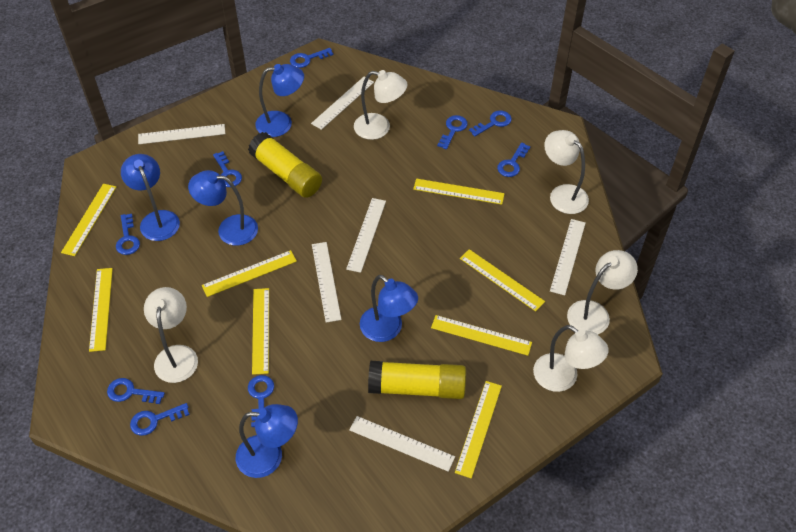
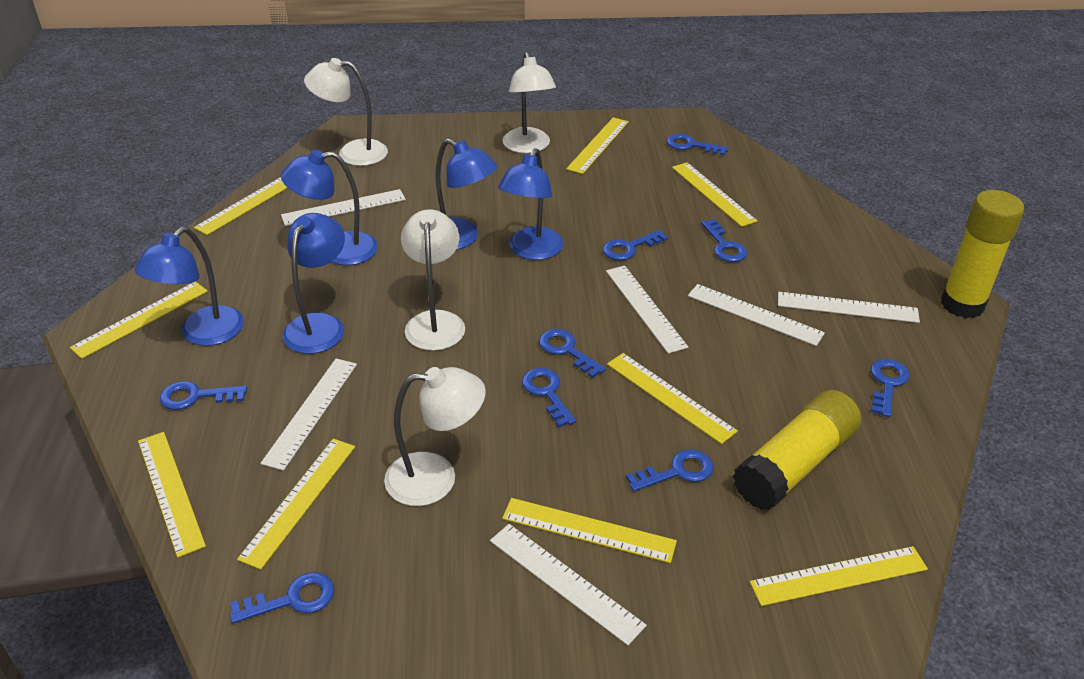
white lamp: [144,287,198,383] [354,70,407,140] [533,325,608,392] [544,130,589,214] [567,250,638,335] = 5 -> [304,58,388,166] [384,367,486,506] [401,209,465,351] [503,52,556,153] = 4
yellow ruler: [61,184,116,256] [89,268,113,352] [202,250,297,297] [252,288,269,375] [413,178,505,205] [431,315,532,356] [455,381,502,479] [460,249,545,312] = 8 -> [70,281,208,359] [138,432,206,558] [194,177,288,235] [237,439,355,570] [502,498,677,563] [566,117,629,174] [607,353,738,444] [672,162,758,227] [750,546,928,606] = 9

